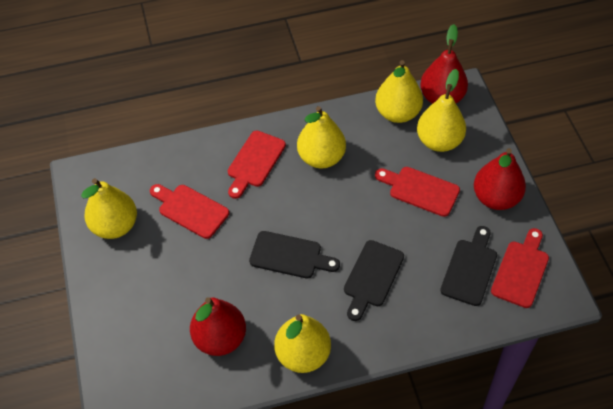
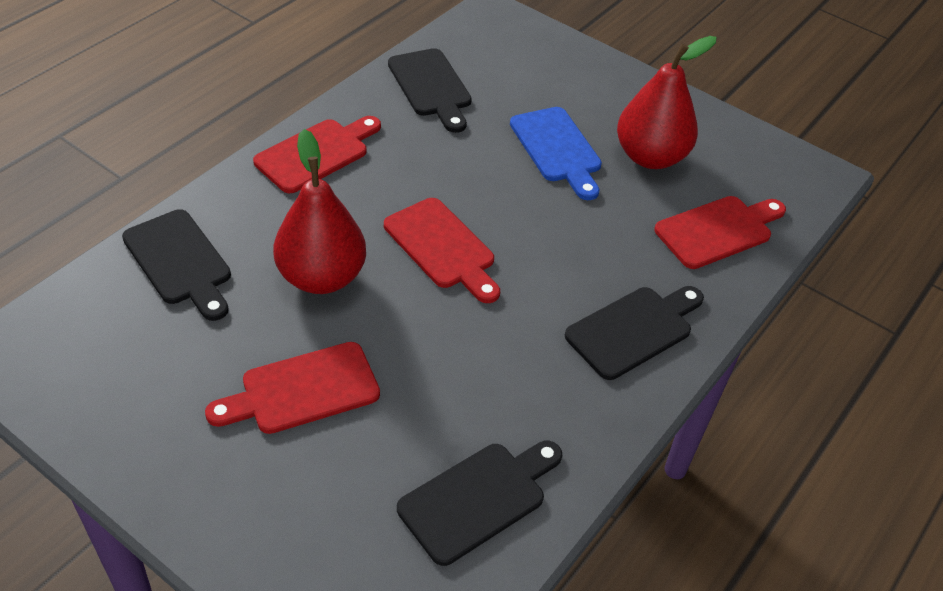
black cutting board: [249,231,340,278] [344,240,404,321] [440,226,497,306] = 3 -> [122,209,231,321] [388,48,472,133] [397,441,562,566] [565,286,704,380] = 4
blue cutting board: none = 0 -> [510,107,602,200] = 1
red pear: [190,297,246,356] [420,24,468,104] [474,148,526,210] = 3 -> [273,129,366,294] [617,36,716,169] = 2
yellow pear: [81,178,137,239] [274,314,331,373] [297,106,346,169] [375,60,423,123] [417,69,466,152] = 5 -> none = 0

